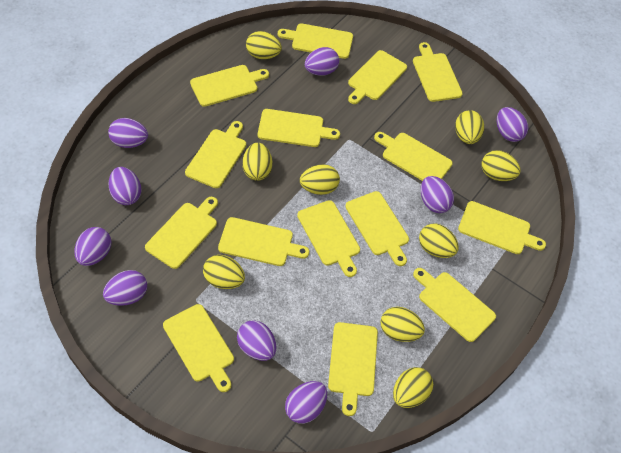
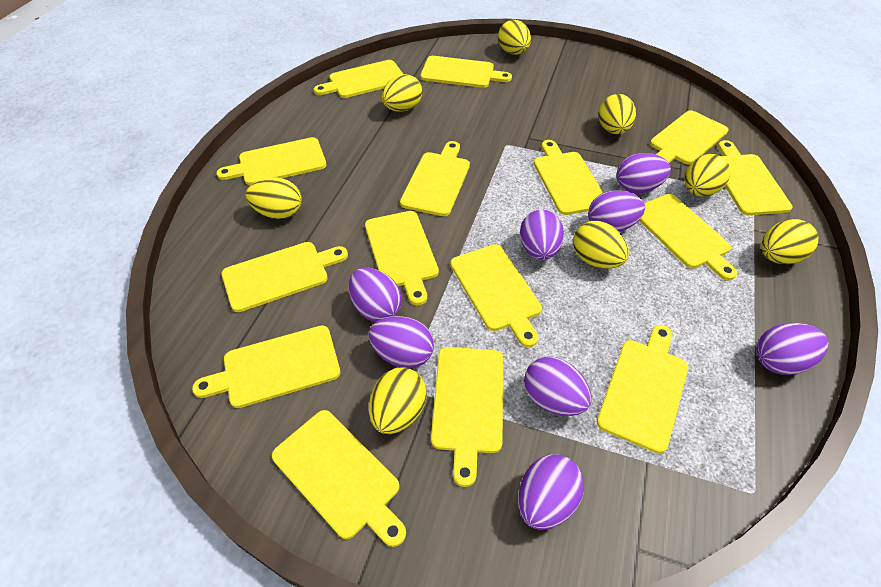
purple egg: [74,227,111,266] [103,270,147,306] [108,118,148,148] [108,167,142,205] [237,320,276,361] [285,381,327,424] [305,47,339,76] [421,176,454,213] [497,107,528,142] = 9 -> [349,268,402,322] [368,316,434,368] [518,454,584,530] [520,209,564,260] [524,357,591,416] [588,191,645,232] [616,153,671,193] [756,323,828,375] = 8
yellow egg: [203,255,245,289] [242,143,272,181] [246,31,282,59] [300,164,340,195] [380,307,425,342] [393,367,433,408] [419,223,459,258] [455,110,484,144] [481,150,521,181] = 9 -> [246,177,302,219] [369,367,427,434] [382,74,422,112] [498,20,531,55] [573,221,629,268] [598,94,636,134] [684,154,731,197] [761,219,818,264] = 8

